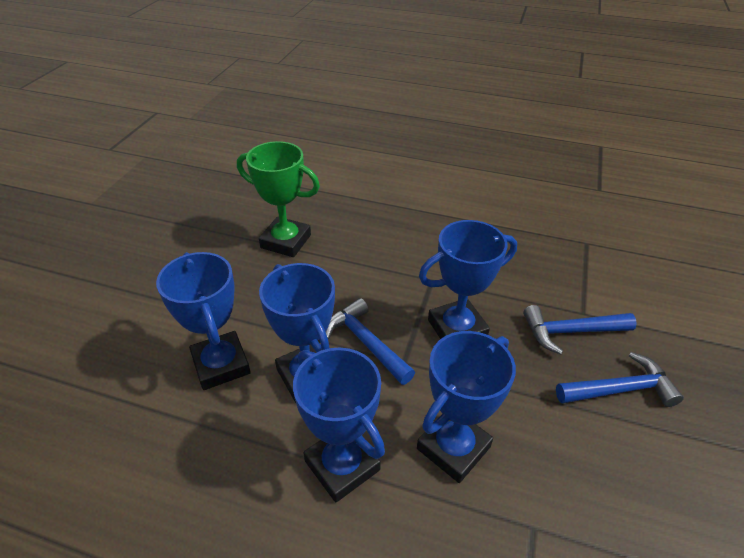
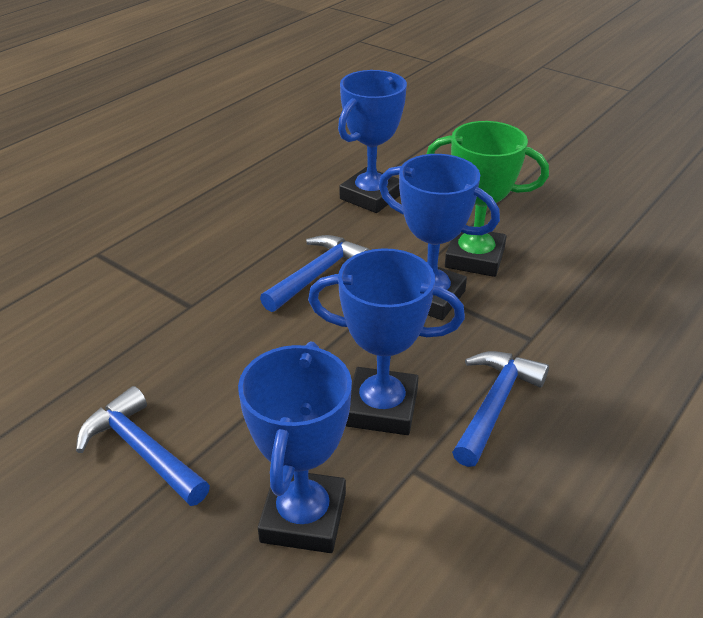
blue trophy: [156,252,251,390] [259,263,335,403] [293,347,385,502] [417,331,516,483] [419,220,517,339] = 5 -> [238,341,352,553] [308,248,465,435] [338,70,407,213] [379,154,500,320] = 4

